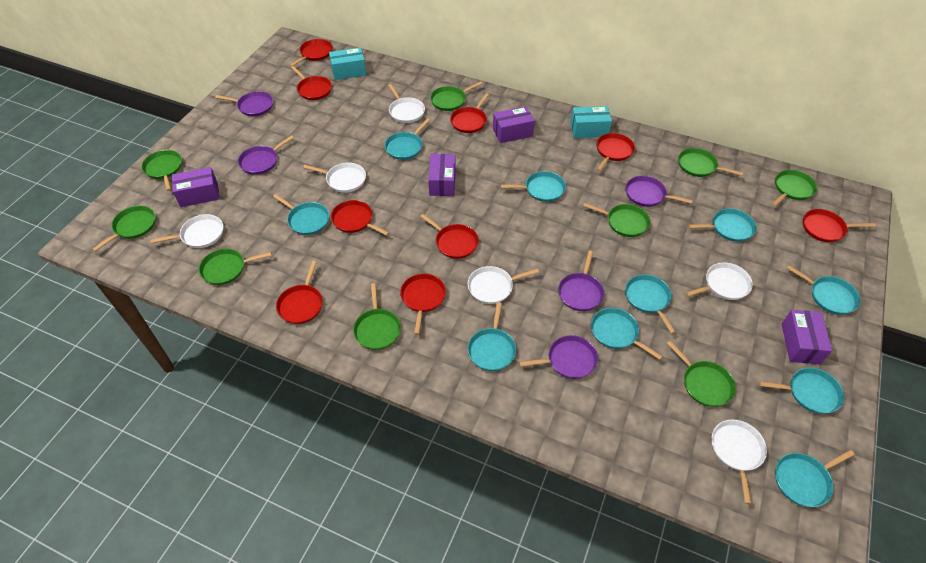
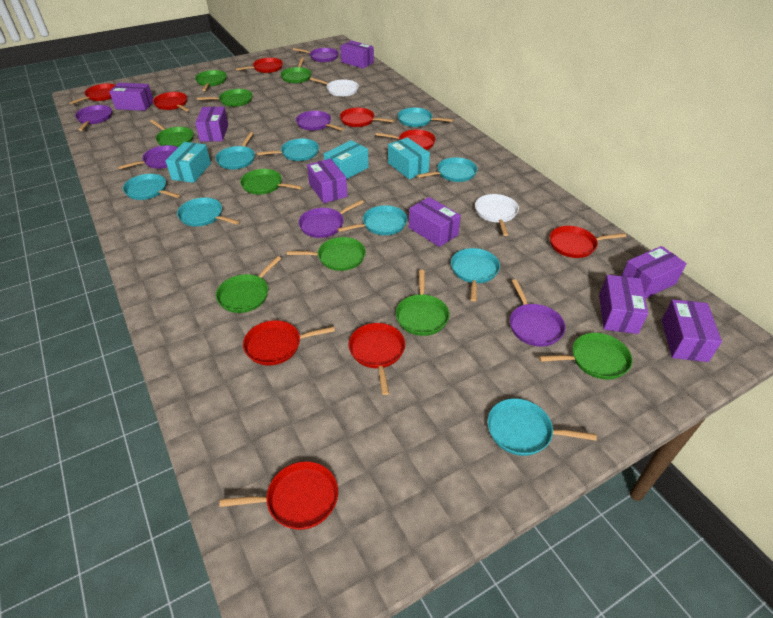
purple box: [172,167,219,207] [428,154,456,196] [493,106,535,143] [782,310,832,365] = 4 -> [109,83,153,111] [195,107,228,142] [307,159,347,203] [340,40,374,68] [409,197,461,247] [599,275,648,334] [622,246,687,299] [662,299,722,362] = 8
purple pan: [215,91,273,116] [238,135,294,175] [519,335,598,379] [558,251,604,311] [626,176,693,207] = 5 -> [75,105,112,131] [118,145,178,169] [293,48,339,62] [296,111,344,131] [298,200,364,238] [510,279,565,347] = 6
turquoise box: [329,47,366,80] [570,106,612,138] = 2 -> [165,142,211,183] [324,140,369,179] [388,137,430,179] = 3
turquoise pan: [273,194,329,235] [384,119,430,160] [468,302,516,371] [501,171,566,202] [591,308,663,360] [625,274,676,334] [688,208,757,242] [759,368,844,414] [775,450,855,507] [787,265,861,315] = 10 -> [123,174,180,200] [177,198,239,227] [215,132,255,169] [257,139,319,161] [338,205,407,235] [398,108,453,127] [417,157,477,182] [451,248,500,301] [487,398,597,456] = 9
white pan: [151,214,223,248] [303,163,366,193] [388,84,425,123] [468,266,539,304] [686,263,753,300] [712,420,767,504] = 6 -> [310,78,359,97] [475,194,519,236] = 2

